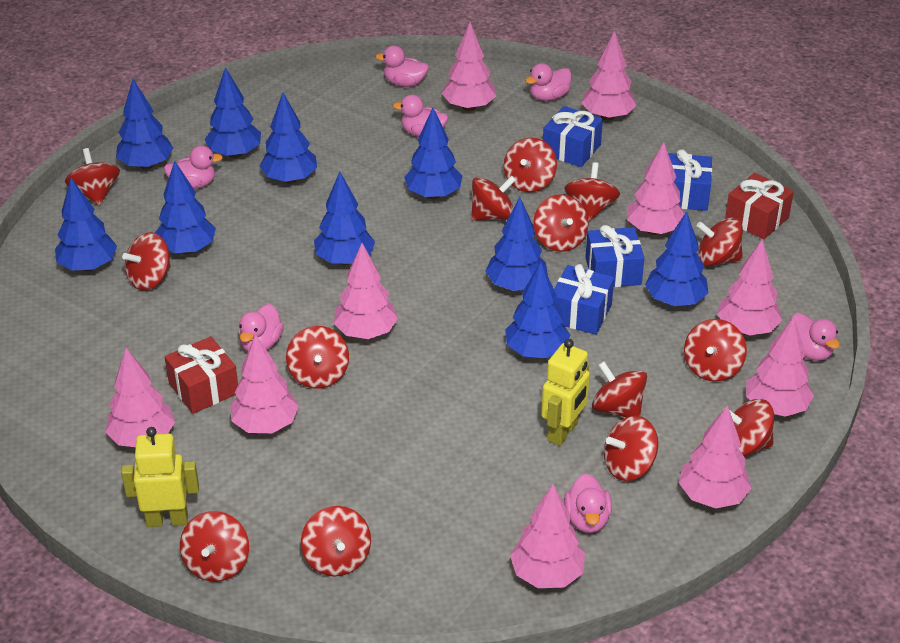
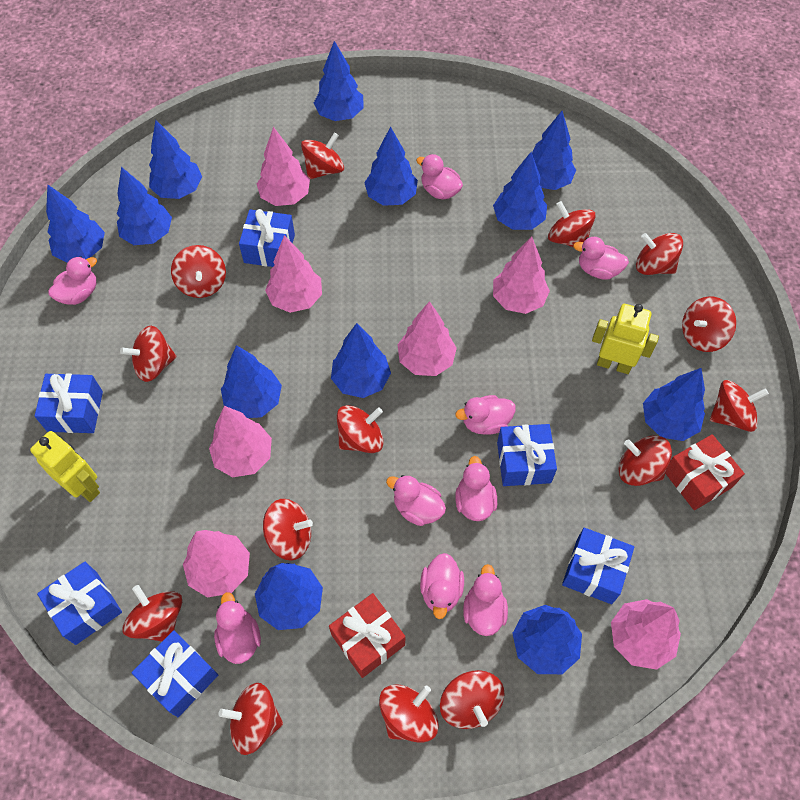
blue gift: [543,106,603,167] [554,264,614,335] [585,225,645,287] [668,149,712,211] = 4 -> [35,373,103,433] [37,561,122,645] [132,630,218,717] [239,209,295,267] [497,424,557,486] [562,528,634,604] = 6
blue tree: [55,178,117,272] [116,79,173,170] [155,161,216,254] [204,67,261,158] [260,92,317,184] [314,172,375,265] [404,108,463,199] [485,197,548,291] [505,262,570,358] [645,211,708,306] = 10 -> [46,184,105,263] [117,167,172,245] [149,120,202,199] [221,345,282,418] [255,563,323,630] [314,41,364,121] [331,323,391,398] [364,126,418,206] [493,152,547,230] [512,605,582,674] [532,111,576,190] [643,368,705,441] = 12
pink duck: [164,145,223,189] [238,304,284,351] [375,45,429,87] [393,94,448,137] [525,63,572,101] [564,474,612,533] [790,313,840,361] = 7 -> [48,256,97,305] [214,592,261,664] [386,475,446,526] [416,154,463,200] [420,553,464,619] [455,395,516,435] [455,456,497,521] [463,564,508,636] [573,237,629,279] = 9
pink tree: [105,348,175,447] [230,334,299,433] [334,243,398,339] [442,22,496,111] [510,484,585,588] [581,31,637,120] [627,142,685,235] [679,405,751,508] [717,239,782,335] [746,317,814,417] = 10 -> [183,530,250,598] [209,406,272,477] [257,127,310,206] [265,235,322,313] [397,301,457,376] [493,237,550,314] [611,599,681,670] = 7

